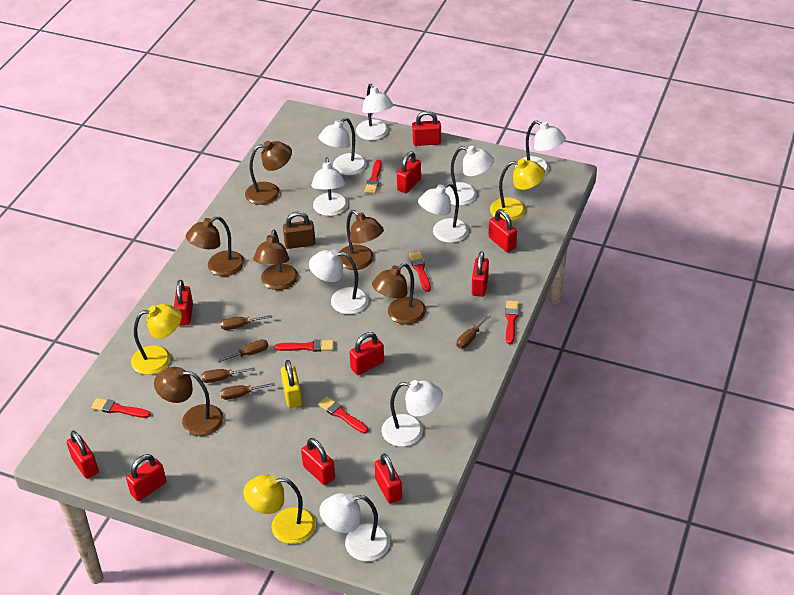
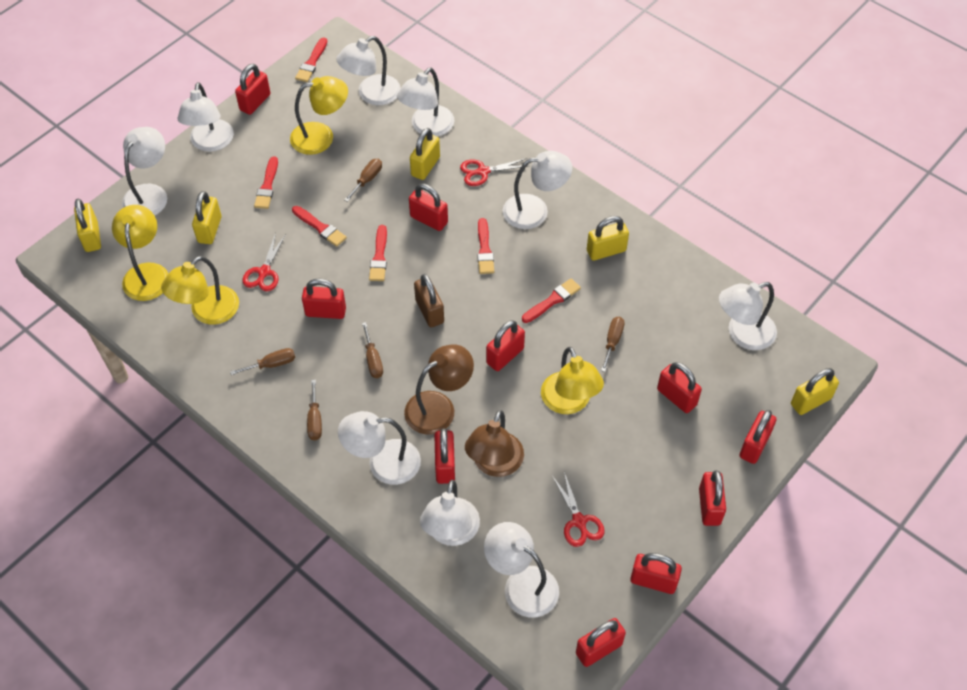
brown lamp: [154,367,224,436] [186,216,245,276] [245,141,292,205] [253,230,298,290] [339,210,384,270] [372,263,426,325] = 6 -> [404,344,474,435] [465,410,524,477] = 2
red scissors: none = 0 -> [242,233,286,291] [460,158,528,186] [553,472,604,547] = 3
yellow lamp: [131,304,182,375] [243,474,316,544] [490,159,545,221] = 3 -> [112,205,168,301] [161,256,239,324] [290,76,348,155] [541,347,604,414] = 4
yellow padlock: [281,360,302,408] = 1 -> [74,199,101,252] [192,191,221,244] [410,128,440,180] [587,216,629,261] [791,368,839,415] = 5

